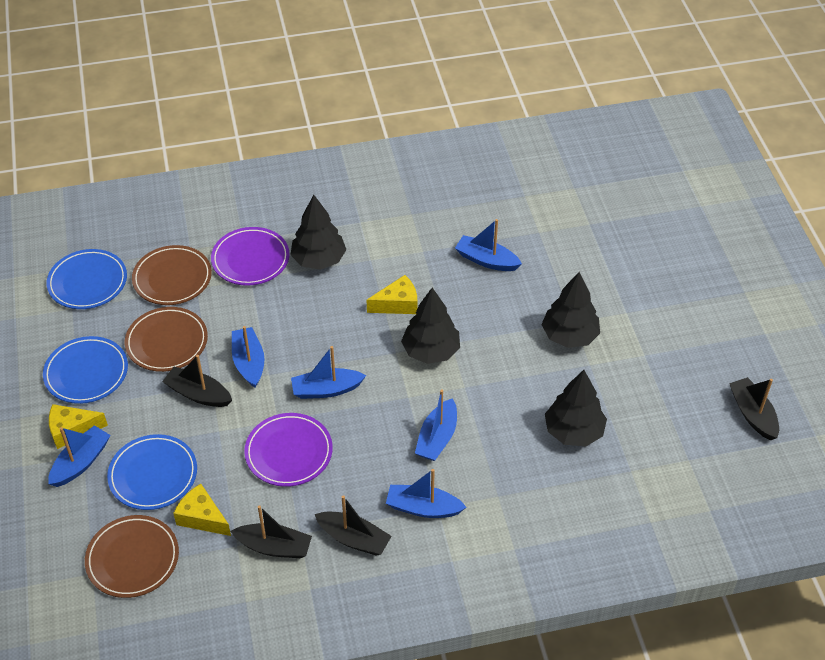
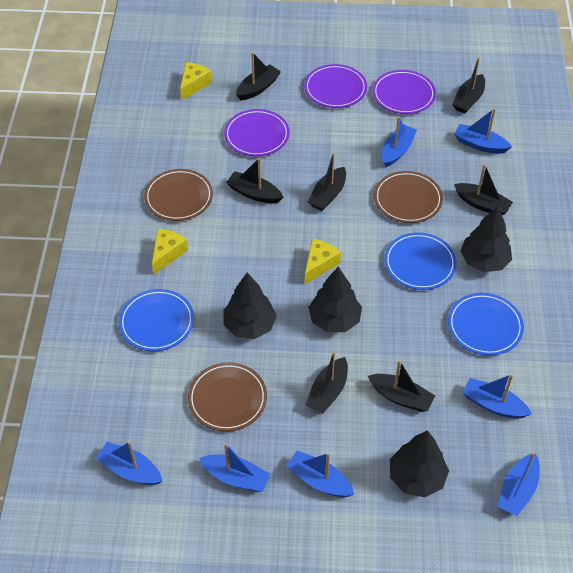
black boat: [162,355,232,407] [231,505,312,558] [315,495,392,556] [729,377,779,440] = 4 -> [226,158,283,203] [236,52,281,100] [305,351,348,413] [308,153,346,211] [368,360,435,412] [452,57,485,114] [454,164,513,215] = 7
blue boat: [48,425,111,487] [232,326,265,388] [291,346,366,399] [386,469,466,518] [415,390,457,461] [455,219,522,271] = 6 -> [96,441,162,485] [199,443,270,492] [286,451,354,497] [382,116,417,167] [454,108,512,154] [463,374,532,419] [498,452,540,516] = 7
purple plate: [211,227,289,286] [244,413,333,487] = 2 -> [224,109,290,156] [304,64,367,108] [373,70,436,114] = 3

